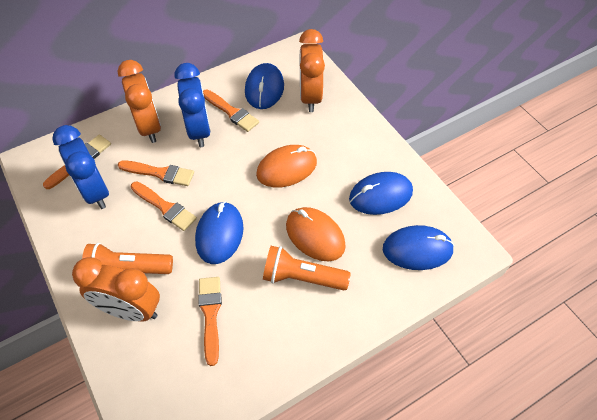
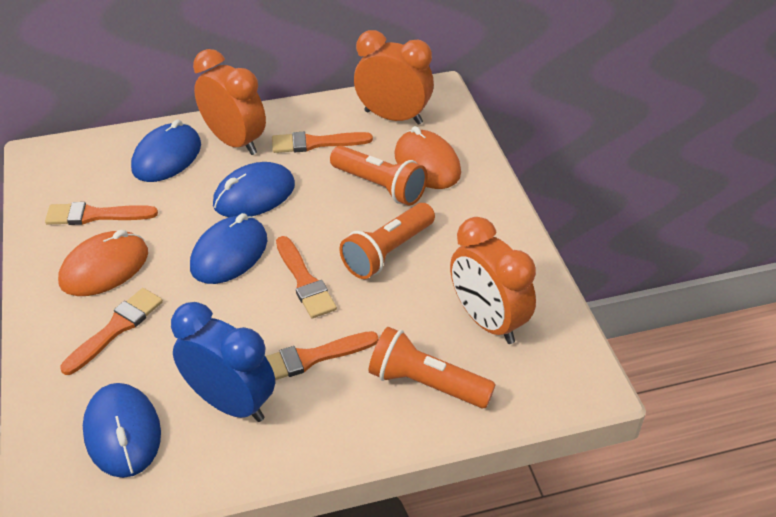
blue clock: [52,125,109,209] [175,63,211,147] = 2 -> [171,302,275,422] = 1
orange flashlight: [82,243,173,274] [263,246,351,290] = 2 -> [330,146,427,206] [339,203,435,279] [369,327,496,408] = 3

